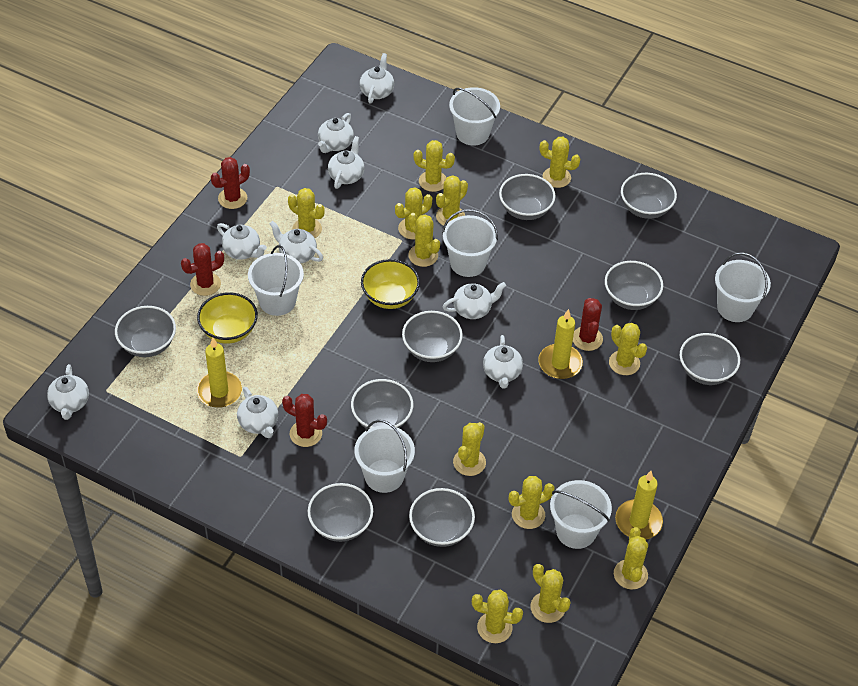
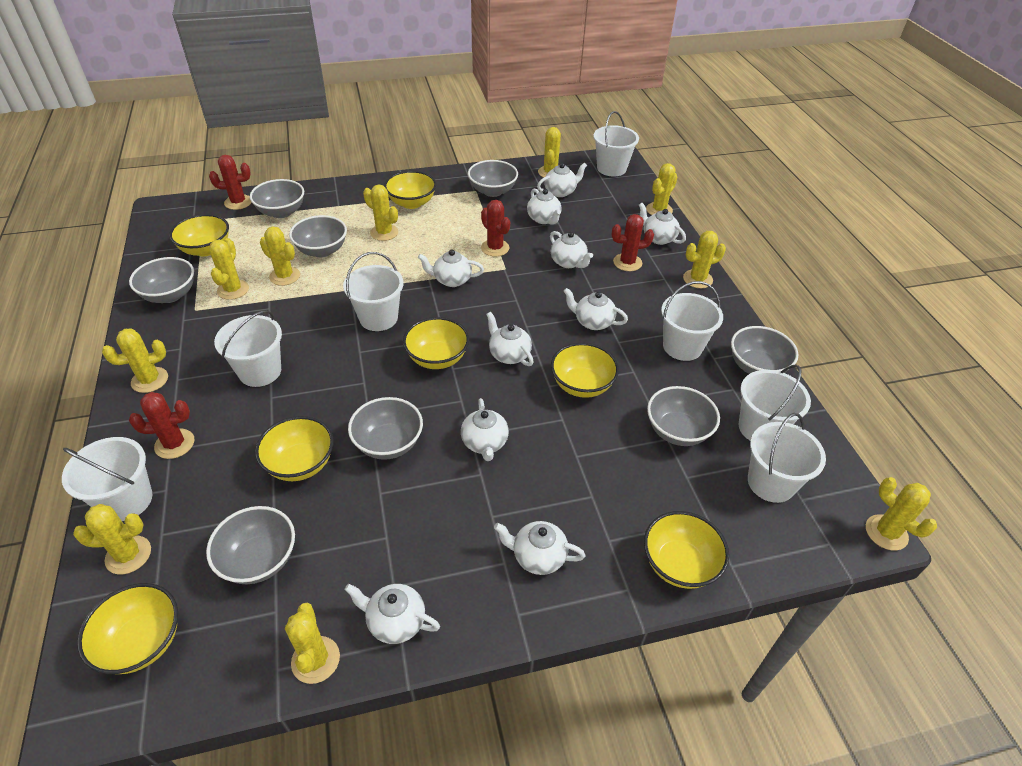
grey bowl: [115,306,176,357] [308,483,373,542] [351,379,413,429] [402,311,463,362] [409,488,475,547] [499,174,556,220] [605,261,663,310] [621,173,677,219] [680,333,740,385] = 9 -> [129,257,194,303] [206,506,295,584] [250,179,304,218] [289,215,347,257] [348,397,423,460] [468,160,518,197] [647,386,720,446] [731,326,799,374] = 8
white bucket: [248,245,304,316] [354,420,415,493] [442,209,498,277] [449,87,500,145] [550,480,612,549] [715,252,771,322] = 6 -> [62,437,152,521] [214,310,282,387] [343,252,404,331] [593,111,639,177] [661,281,723,361] [739,365,811,441] [748,413,826,503] = 7
white teapot: [47,364,89,420] [217,223,267,260] [237,387,278,438] [270,221,323,263] [318,113,354,153] [328,136,364,189] [359,53,394,103] [443,282,506,319] [483,335,523,389] = 9 -> [345,584,440,644] [418,250,484,287] [461,398,509,461] [486,312,534,366] [494,521,586,575] [527,189,562,224] [537,163,587,197] [550,231,593,268] [563,288,628,330] [639,203,686,245] = 10
yellow bowl: [197,292,258,344] [361,259,420,309] = 2 -> [77,583,178,674] [169,214,229,256] [255,416,334,481] [384,171,436,209] [403,317,469,369] [551,343,619,398] [644,511,729,589] = 7
yellow cactus: [288,188,324,238] [395,188,432,240] [408,213,440,267] [413,140,455,192] [436,175,468,226] [453,422,486,476] [472,590,523,643] [509,476,555,529] [530,564,571,623] [540,137,580,188] [609,323,647,375] [614,527,648,589] = 12 -> [73,504,151,574] [102,328,168,393] [210,238,249,300] [260,227,300,286] [285,603,340,684] [363,184,398,241] [538,127,561,178] [646,163,678,215] [683,231,726,288] [866,477,937,550] = 10
yellow candle: [197,338,242,408] [538,309,583,379] [615,471,663,540] = 3 -> none = 0

